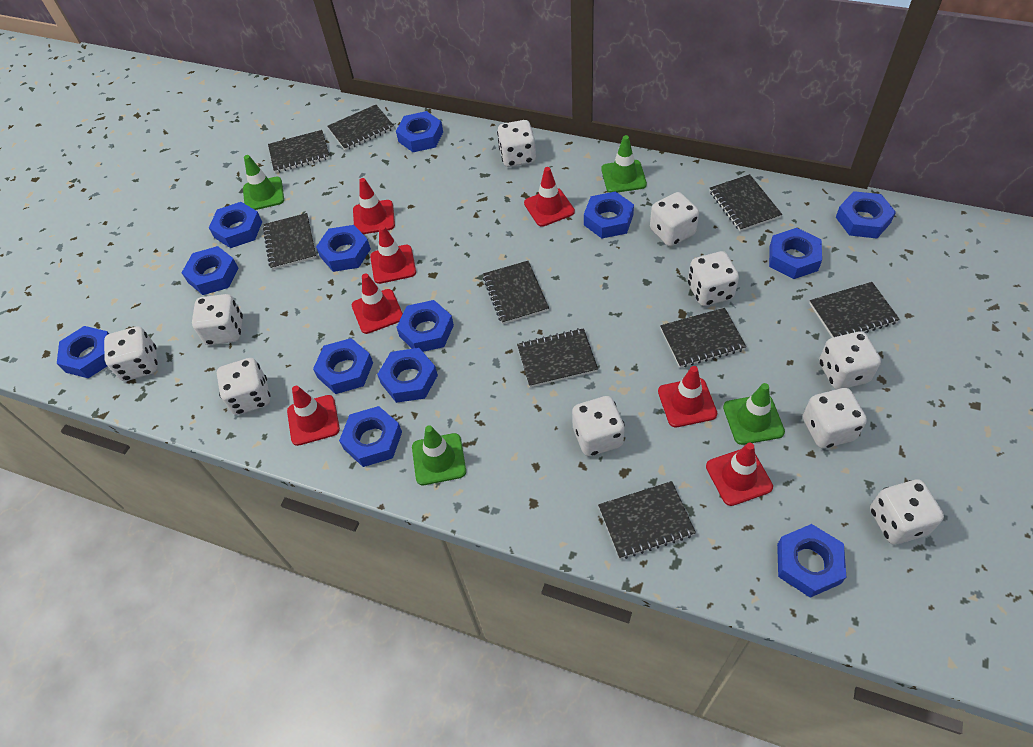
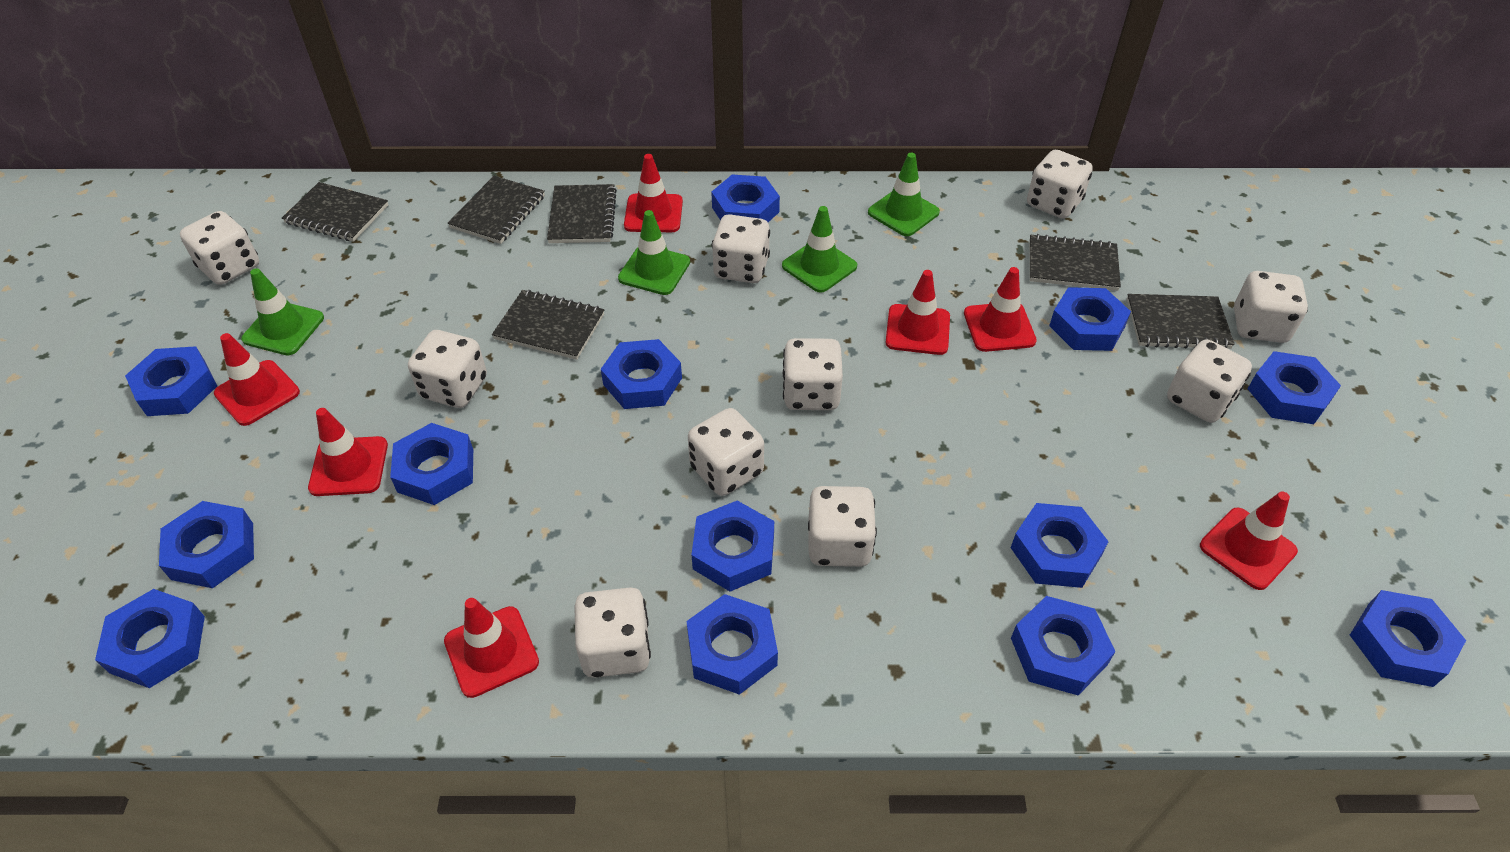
black notebook: [263,213,317,270] [268,130,330,173] [328,105,394,151] [483,261,549,324] [517,328,598,387] [598,481,696,559] [660,308,746,368] [710,174,782,231] [809,282,900,338] = 9 -> [282,182,388,242] [447,176,545,244] [492,290,604,360] [547,184,617,243] [1030,234,1121,291] [1127,294,1235,349] = 6

